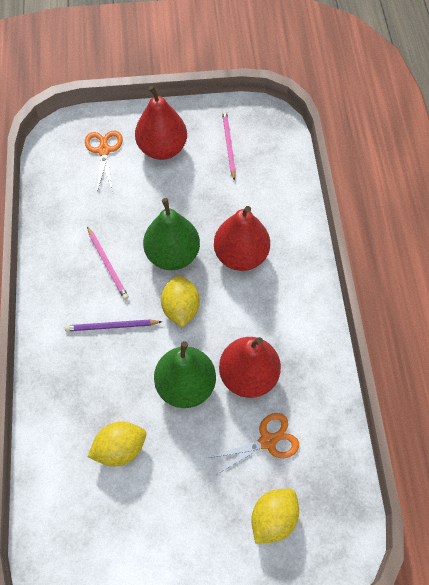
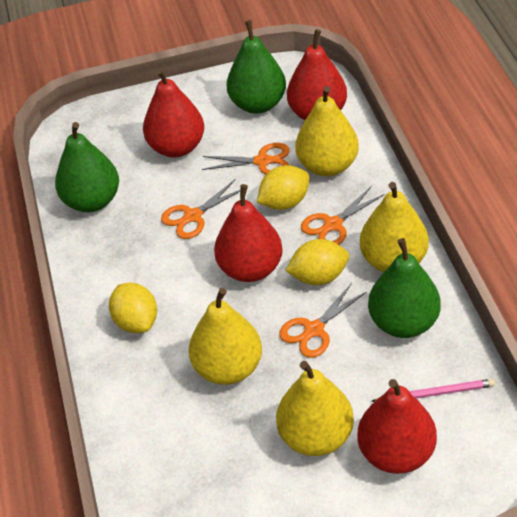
green pear: [143,198,200,270] [154,341,216,408] = 2 -> [55,122,119,212] [226,20,286,114] [368,238,441,338] = 3
orange scissors: [85,131,123,192] [209,413,299,475] = 2 -> [161,179,240,239] [202,143,290,175] [279,283,366,358] [301,186,385,245] = 4
pink pencil: [87,226,129,300] [222,111,236,181] = 2 -> [371,379,495,402] = 1
purple pencil: [65,319,162,331] = 1 -> none = 0
red pear: [135,85,187,160] [214,206,270,271] [219,337,281,398] = 3 -> [143,69,204,157] [214,184,283,282] [287,29,347,120] [357,379,437,474] = 4
yellow pear: none = 0 -> [189,288,262,385] [276,361,354,456] [296,86,359,177] [360,182,429,272] = 4

